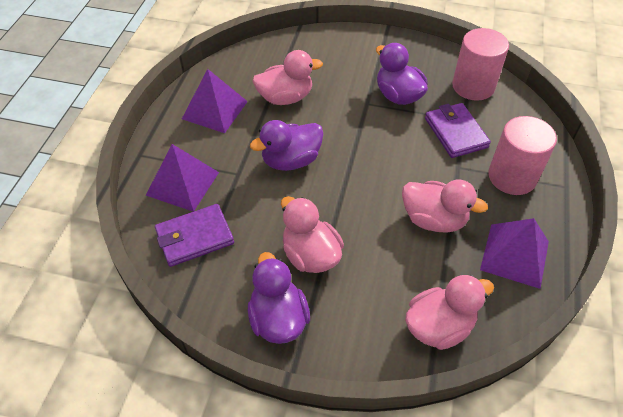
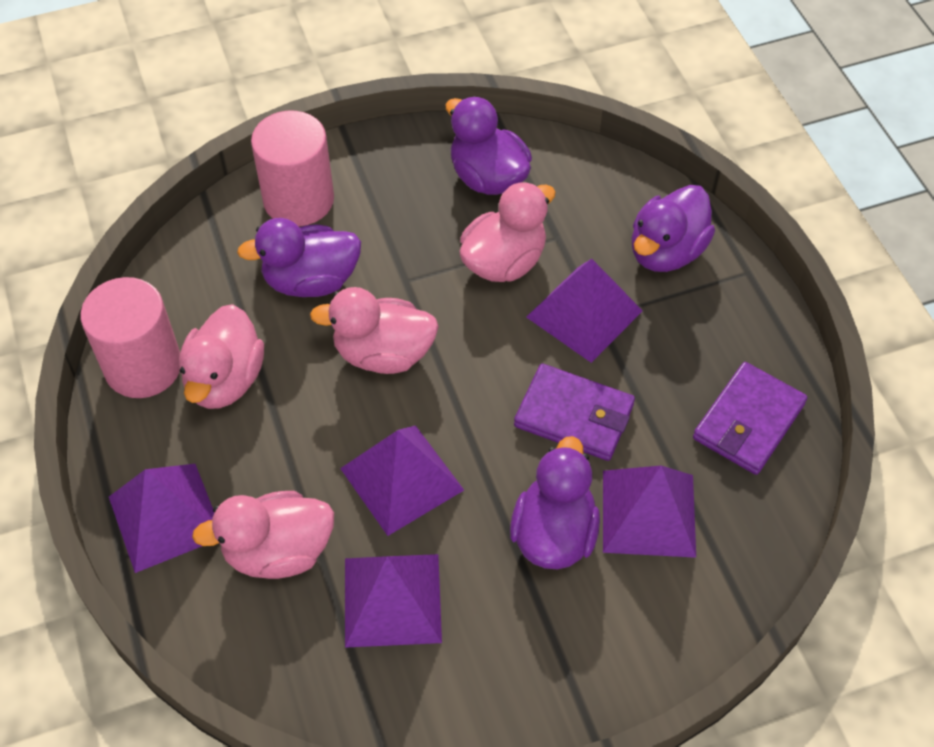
purple duck: [248,252,310,344] [250,120,323,171] [376,43,428,105] = 3 -> [237,218,361,297] [446,96,532,195] [510,436,600,569] [632,185,715,272] = 4
purple pyramid: [146,144,219,212] [182,69,248,133] [480,218,549,289] = 3 -> [109,464,214,573] [340,425,464,536] [345,554,442,648] [526,259,643,363] [603,466,696,558] = 5

